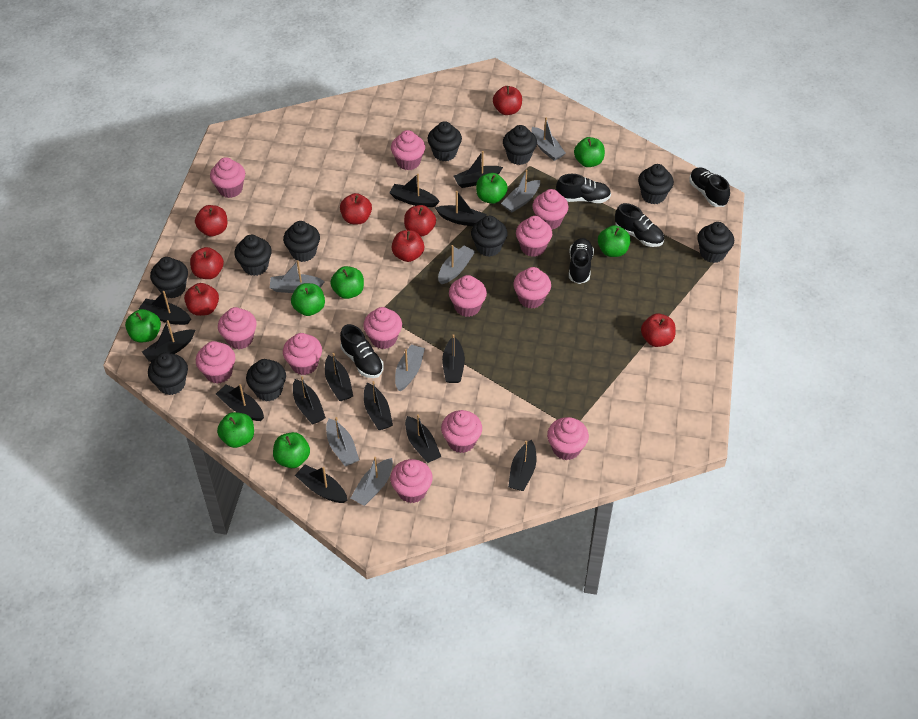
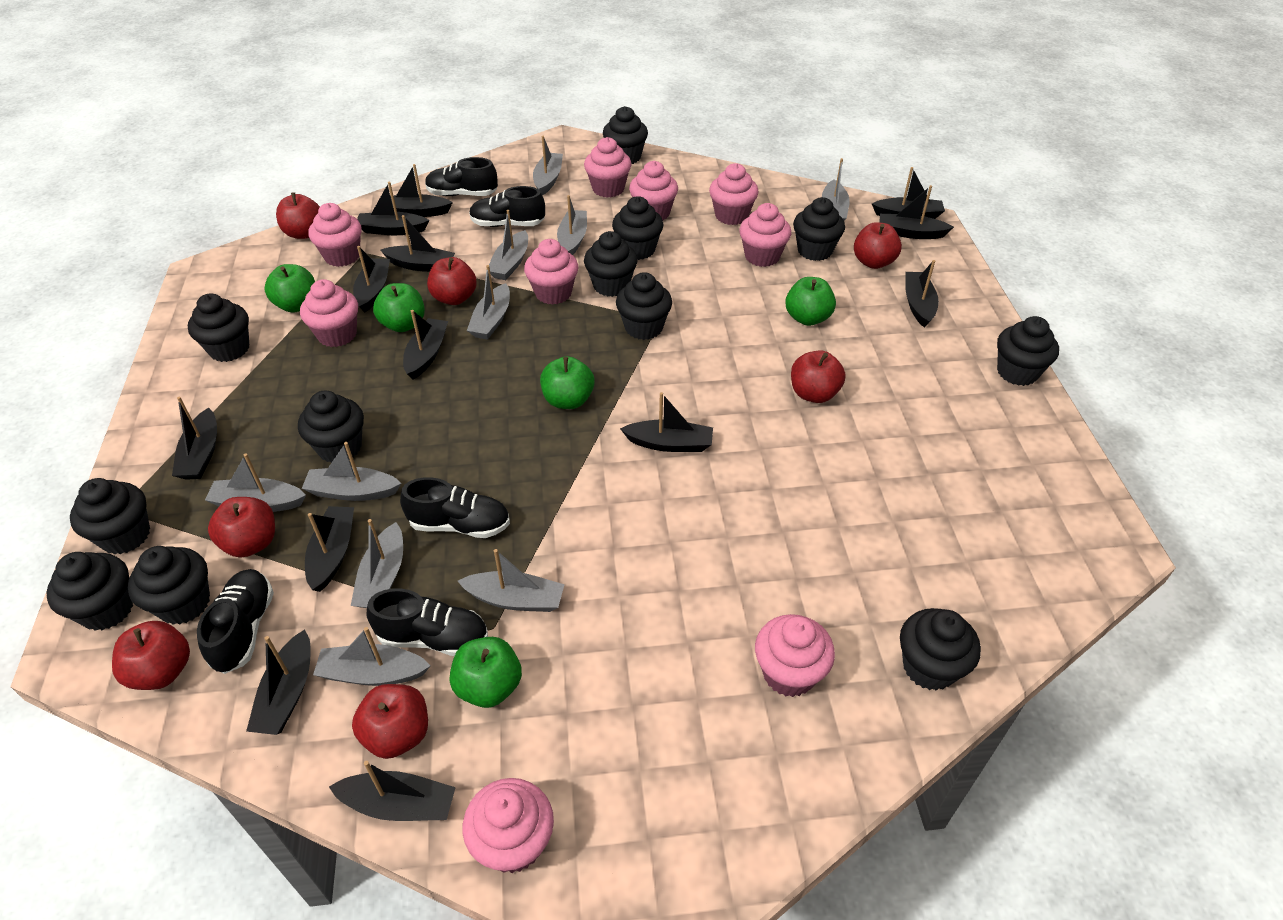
black cupcake: [148,353,188,395] [150,257,188,298] [234,235,272,276] [246,359,286,401] [283,221,320,262] [428,121,462,162] [471,216,508,257] [503,125,537,165] [638,164,674,204] [697,222,734,263] = 10 -> [46,552,133,631] [70,478,150,554] [128,546,210,625] [188,293,249,362] [298,391,364,463] [584,231,638,297] [603,106,648,164] [612,196,664,260] [616,272,672,340] [793,197,845,261] [900,608,981,691] [997,316,1059,386] = 12
green apple: [125,309,161,342] [217,412,254,448] [273,432,310,468] [291,283,325,316] [330,266,364,299] [476,173,508,204] [574,137,605,167] [598,225,631,257] = 8 -> [264,264,315,313] [373,283,425,332] [450,637,522,708] [540,356,595,409] [785,277,836,326] = 5
grey boat: [270,260,325,293] [326,417,359,466] [351,457,393,506] [395,345,425,391] [438,245,475,284] [501,170,540,212] [532,117,566,161] = 7 -> [205,453,306,512] [302,442,401,501] [313,627,431,686] [351,519,403,608] [458,549,565,612] [467,265,510,340] [489,210,528,280] [533,136,563,195] [557,195,587,255] [822,158,850,221] = 10
pink cupcake: [196,341,235,384] [210,157,245,198] [218,307,257,349] [283,333,322,375] [363,307,402,349] [390,459,433,503] [391,130,425,170] [441,410,482,453] [449,275,487,317] [513,267,551,309] [516,216,552,257] [532,189,568,229] [547,417,589,460] = 13 -> [300,279,358,347] [308,203,362,267] [463,778,554,873] [524,239,578,305] [584,137,631,198] [629,161,678,221] [709,163,759,225] [739,203,791,267] [755,614,835,697] = 9
red apple: [184,283,219,316] [190,247,224,279] [195,205,227,237] [340,193,372,224] [391,230,424,262] [404,205,436,236] [493,86,522,115] [641,314,676,347] = 8 -> [112,621,190,690] [208,497,275,558] [276,192,320,239] [352,684,428,759] [427,257,477,305] [791,350,845,403] [854,222,902,269] = 7

